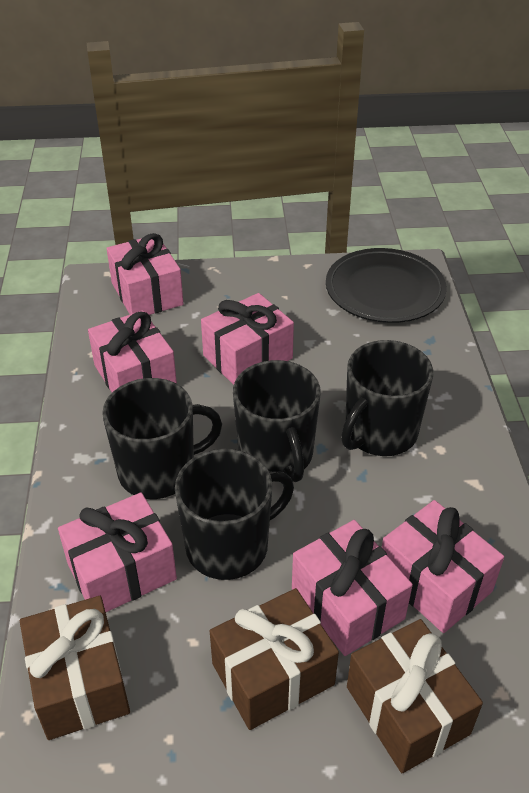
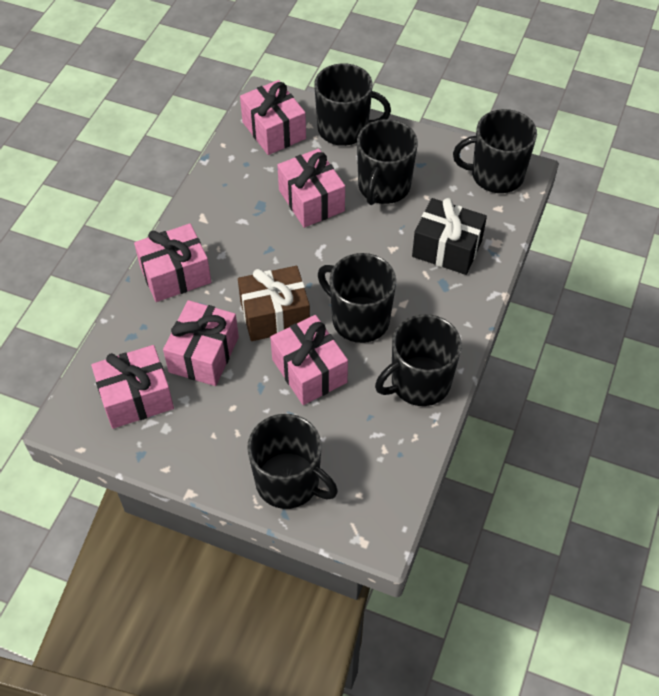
black gift: none = 0 -> [412,198,487,275] = 1
black mug: [102,378,222,499] [175,449,294,580] [233,360,321,482] [341,340,433,456] = 4 -> [247,414,338,509] [314,63,391,146] [318,253,396,343] [357,119,418,205] [375,314,462,406] [453,109,537,193] = 6
black plate: [326,248,447,323] = 1 -> none = 0
brown gift: [20,596,130,740] [210,588,339,730] [347,619,483,773] = 3 -> [238,266,310,341] = 1

